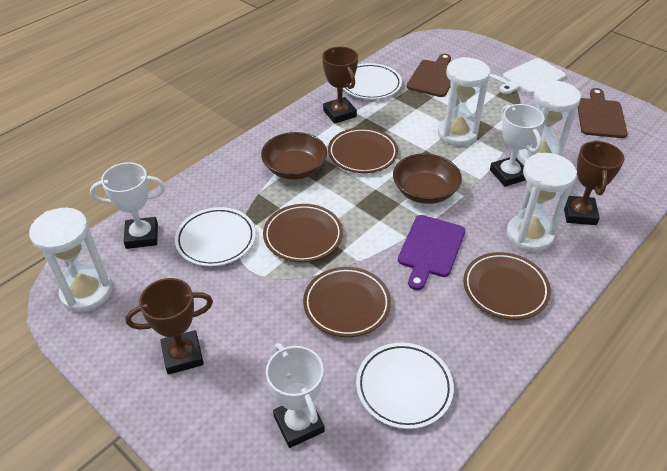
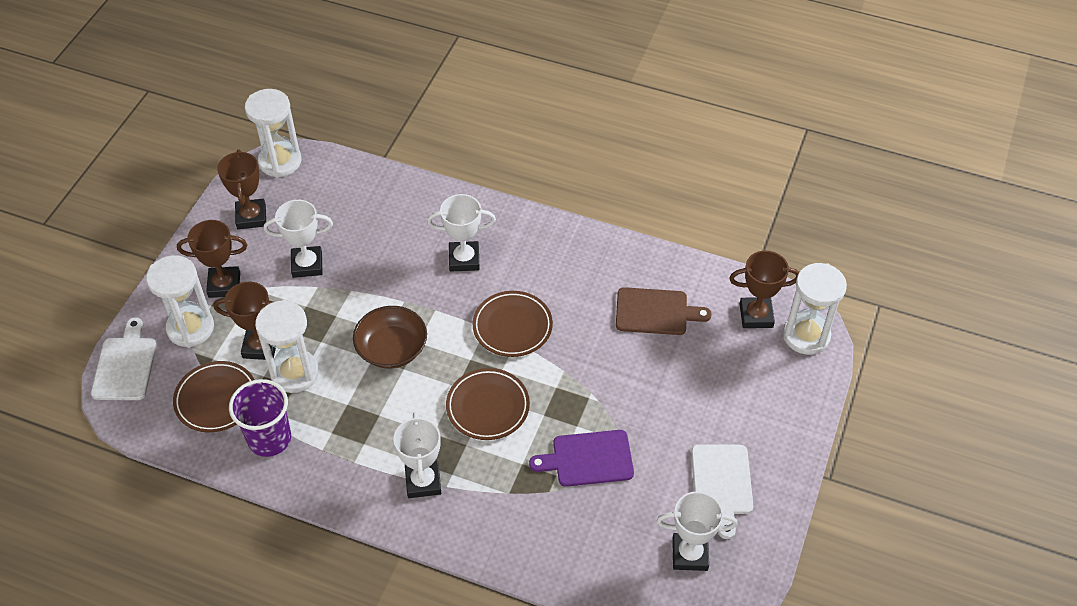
brown bowl: [261,132,327,180] [393,153,462,204] = 2 -> [353,306,427,368] = 1
brown cutting board: [407,53,451,97] [577,88,628,138] = 2 -> [616,287,712,335] = 1
brown plate: [263,204,343,262] [303,267,391,337] [328,128,398,173] [463,252,551,320] = 4 -> [173,361,254,432] [446,368,530,440] [472,291,553,357] = 3
brown trophy: [125,278,213,375] [322,47,358,124] [564,140,625,225] = 3 -> [177,220,247,298] [214,282,276,360] [217,150,266,230] [729,251,799,328] = 4
purple cup: none = 0 -> [229,379,291,457] = 1
white cutting board: [500,58,566,94] = 1 -> [91,317,157,400] [691,445,753,539] = 2
white plate: [175,207,256,266] [343,63,402,99] [356,342,454,429] = 3 -> none = 0
white trophy: [90,162,165,249] [266,343,324,448] [490,104,544,187] = 3 -> [264,200,333,278] [393,412,441,498] [427,194,496,272] [656,491,738,571] = 4

